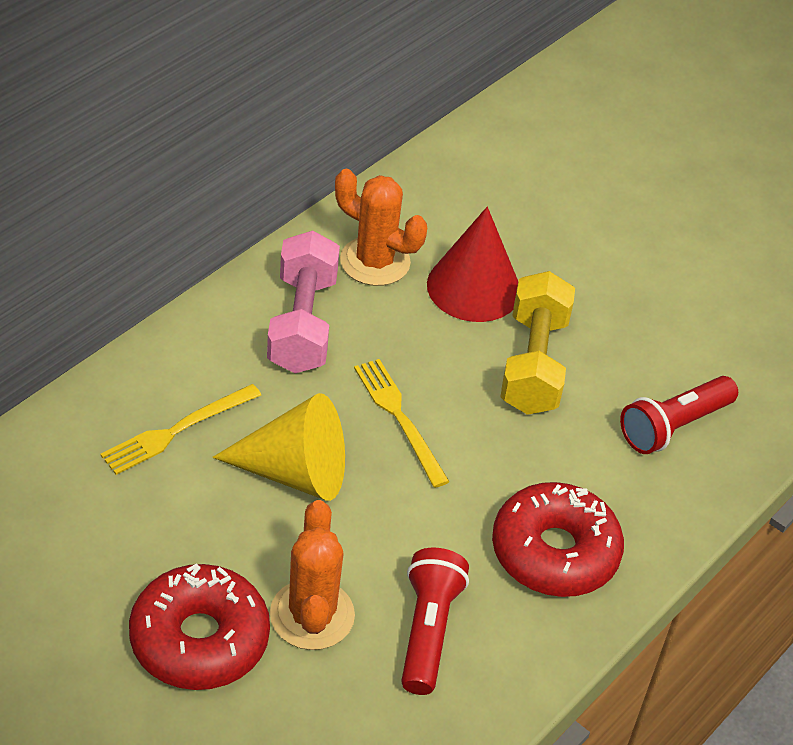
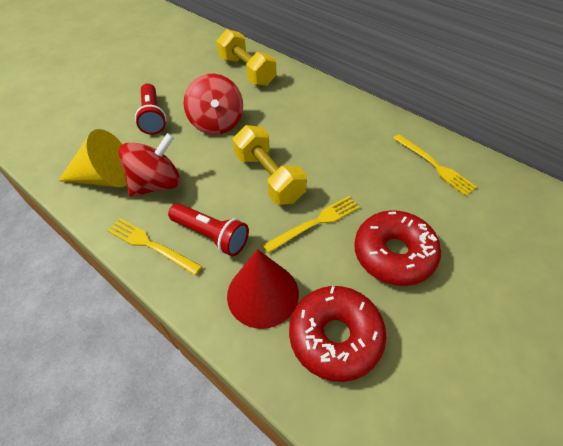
orange cactus: [270,500,355,650] [335,169,427,286] = 2 -> none = 0
pink dumbbell: [267,230,340,373] = 1 -> none = 0
red spinning top: none = 0 -> [118,133,181,197] [184,74,243,135] = 2
yellow dumbbell: [500,271,575,415] = 1 -> [216,29,277,86] [232,125,307,205] = 2
yellow fork: [100,384,261,475] [354,359,450,488] = 2 -> [107,218,202,275] [263,196,359,253] [393,134,477,196] = 3

